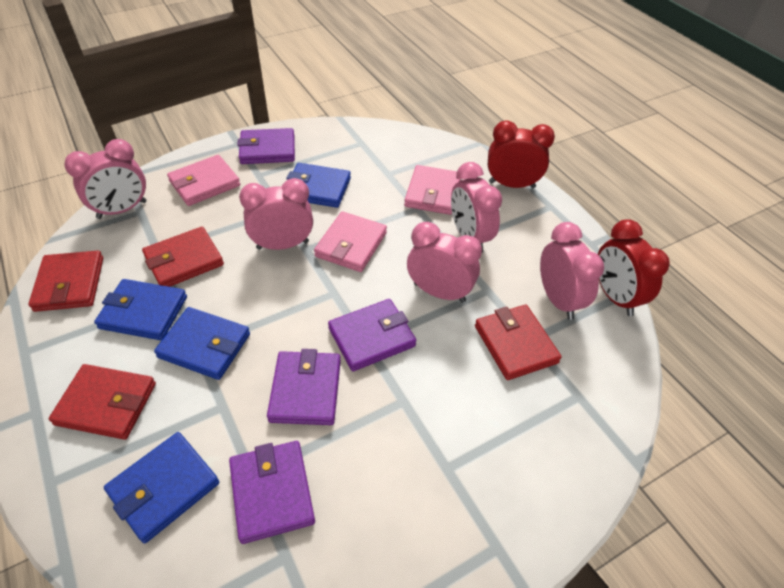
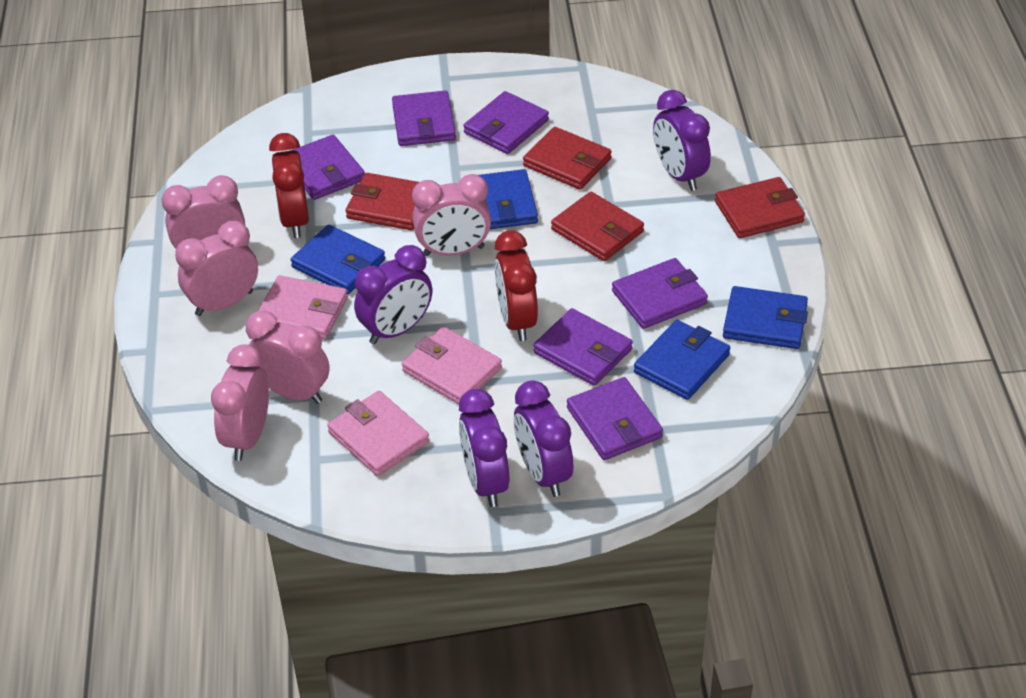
purple clock: none = 0 -> [354,245,432,344] [459,389,509,507] [514,380,573,497] [653,90,711,191] = 4
purple wallet: [229,441,315,544] [237,128,295,164] [267,349,341,425] [328,299,416,371] = 4 -> [291,135,365,200] [392,91,456,146] [463,91,549,154] [533,308,633,386] [567,377,663,460] [612,258,708,329] = 6

